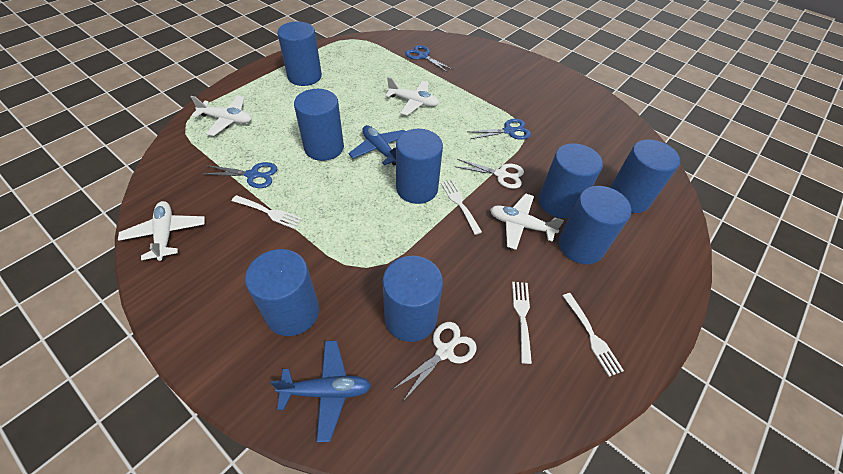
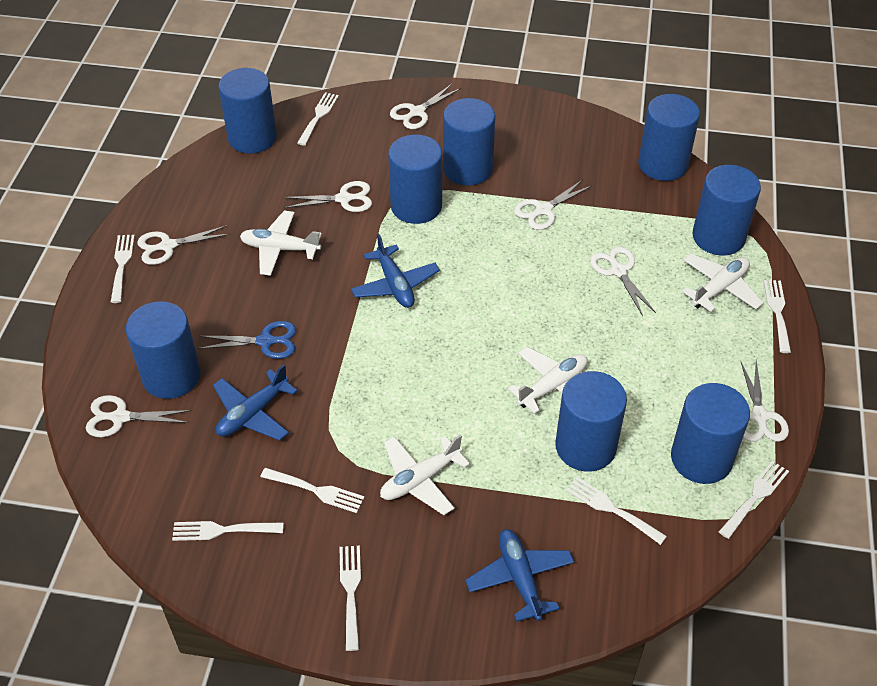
blue plane: [271,341,371,442] [349,125,405,166] = 2 -> [213,364,298,441] [351,234,440,308] [465,529,574,622] = 3
blue scissors: [202,162,277,188] [405,45,453,72] [468,119,531,140] = 3 -> [198,321,296,359] = 1
white fork: [232,195,302,229] [441,180,482,235] [512,282,532,364] [563,293,624,377] = 4 -> [111,235,135,303] [172,521,284,541] [260,468,365,513] [297,92,339,146] [339,546,361,651] [566,477,667,545] [719,461,789,539] [764,280,791,353] = 8
white scissors: [392,322,476,401] [454,159,524,189] = 2 -> [86,395,192,437] [137,225,230,265] [284,181,372,212] [390,84,461,129] [514,179,593,230] [590,247,656,316] [740,360,789,442] = 7

